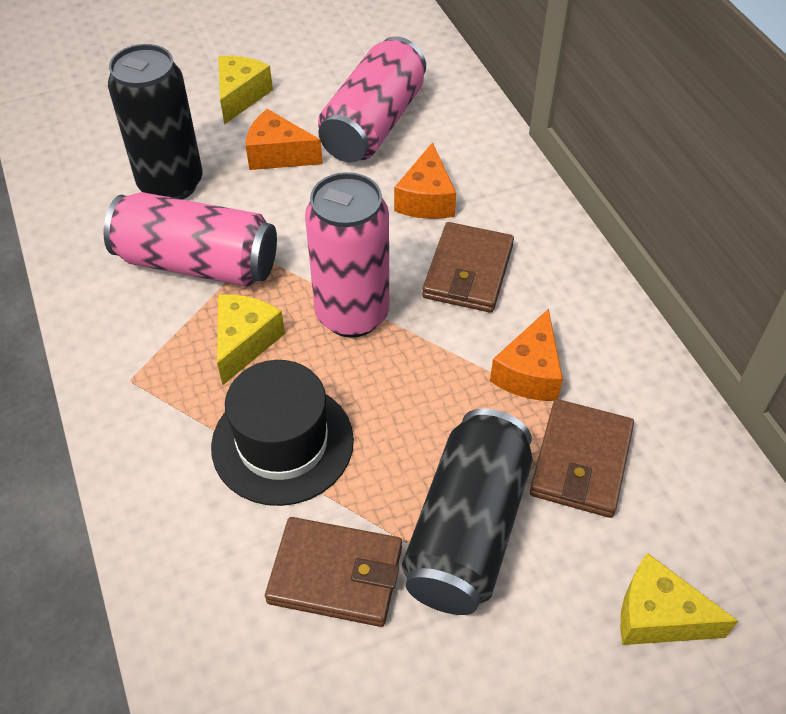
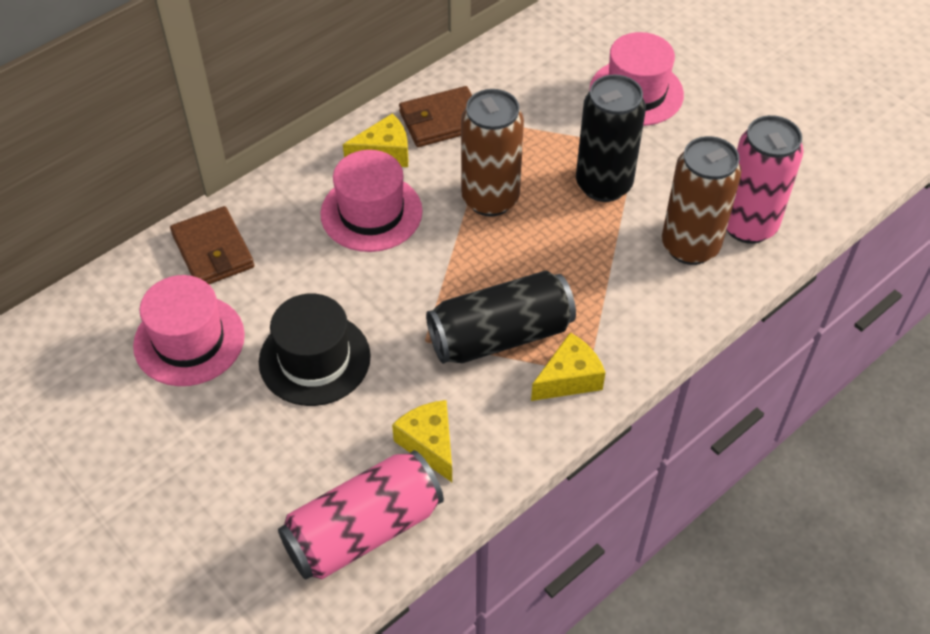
brown can: none = 0 -> [461,89,524,217] [662,136,741,265] = 2
brown wallet: [265,517,402,627] [422,222,514,313] [530,399,634,518] = 3 -> [170,206,254,284] [399,86,472,147] = 2
orange cheese: [246,109,323,170] [394,142,456,219] [490,309,563,401] = 3 -> none = 0
pink can: [104,192,277,287] [305,172,389,338] [318,36,426,163] = 3 -> [278,450,444,580] [727,115,804,244] = 2
pink hat: none = 0 -> [133,275,245,386] [320,150,423,252] [589,32,684,126] = 3

